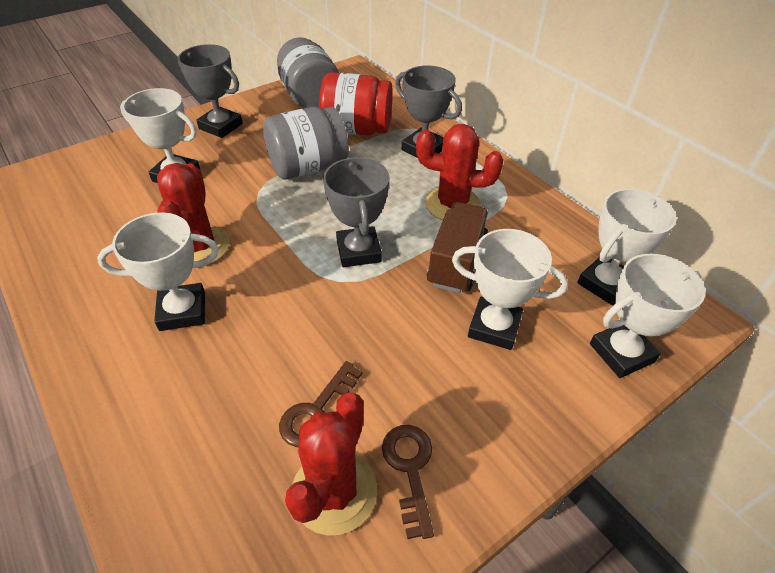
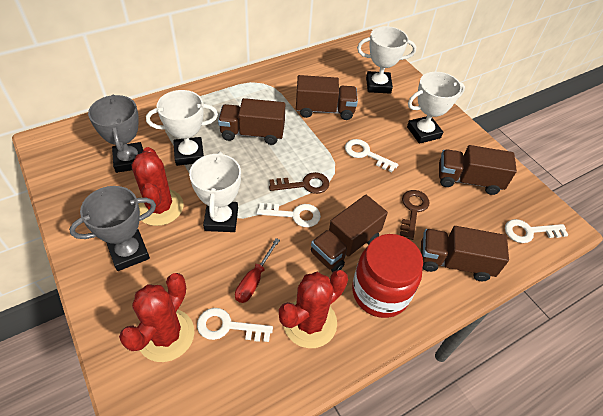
brown truck: [427,202,489,293] = 1 -> [218,98,285,145] [296,75,358,120] [311,195,388,272] [421,226,509,281] [439,145,517,195] = 5
grey jar: [263,107,349,180] [277,37,339,108] = 2 -> none = 0
grey trophy: [178,44,243,138] [323,157,389,267] [395,65,462,158] = 3 -> [69,186,156,271] [88,95,143,173] = 2
red screwdriver: none = 0 -> [235,238,280,303] = 1
white key: none = 0 -> [197,308,273,342] [257,203,321,227] [345,139,399,172] [505,219,568,243] = 4
white trophy: [97,212,219,331] [120,88,201,183] [452,229,568,350] [577,189,677,306] [590,254,705,378] = 5 -> [146,90,218,166] [189,152,241,232] [357,26,416,94] [407,72,465,144] = 4

